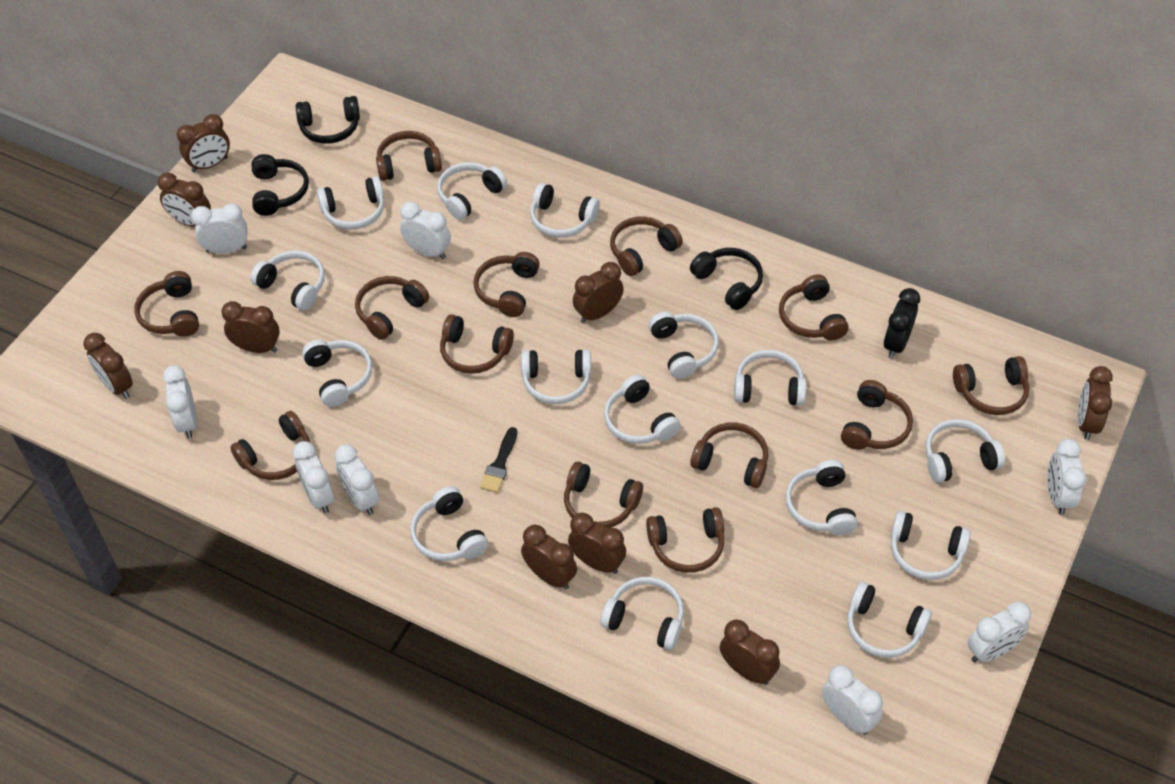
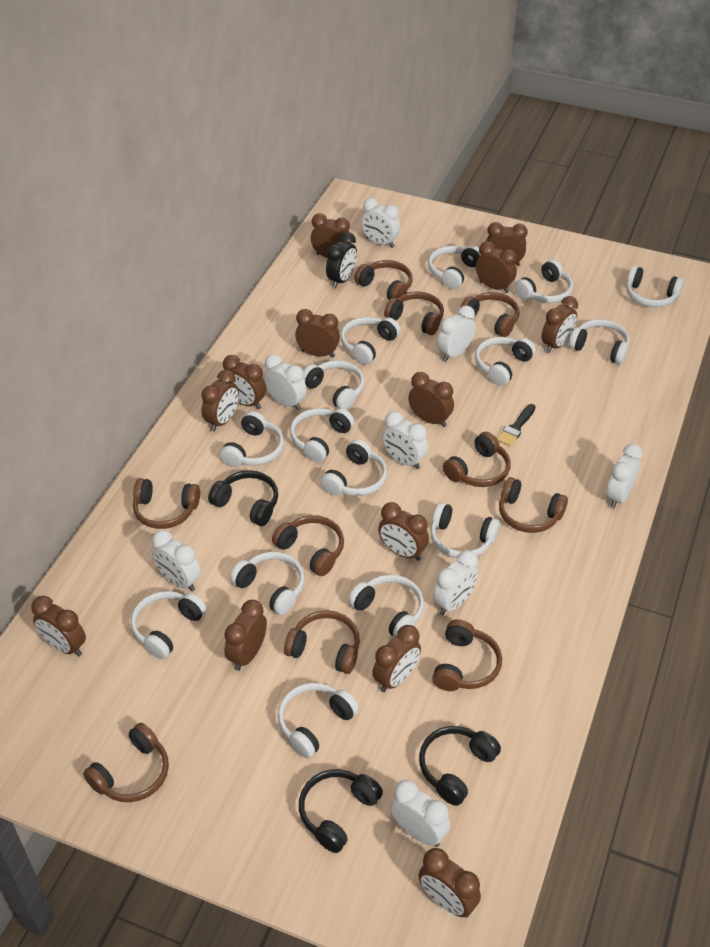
brown clock: [83,333,133,399] [157,173,211,227] [177,114,230,172] [221,301,280,353] [521,525,577,590] [568,513,626,574] [573,262,624,323] [720,619,780,685] [1078,366,1113,440] = 9 -> [32,596,86,657] [201,370,239,431] [223,355,266,409] [224,600,267,671] [295,309,340,358] [311,213,351,258] [372,625,421,692] [378,502,429,561] [408,372,454,427] [419,848,481,918] [476,241,517,293] [486,222,528,266] [541,296,578,353] = 13
brown headphones: [134,271,199,337] [230,411,310,480] [355,276,429,340] [376,131,442,181] [440,314,514,374] [473,252,540,317] [564,462,643,528] [610,216,683,276] [646,507,724,573] [691,423,768,488] [779,274,849,341] [841,380,913,450] [953,356,1029,415] = 13 -> [83,723,169,802] [133,478,200,529] [272,515,344,576] [284,611,360,674] [354,260,413,300] [384,291,444,335] [432,619,502,691] [443,432,511,487] [460,292,520,337] [499,477,568,533] = 10

